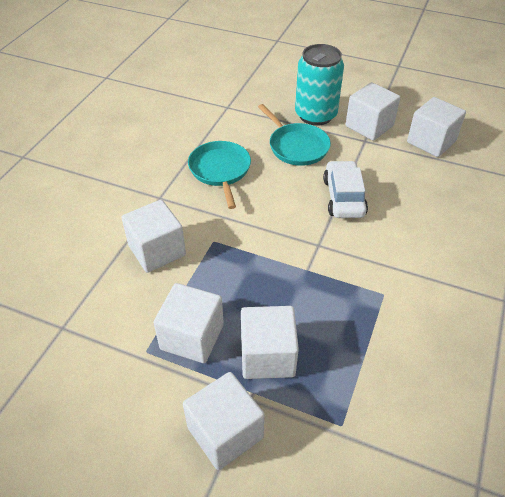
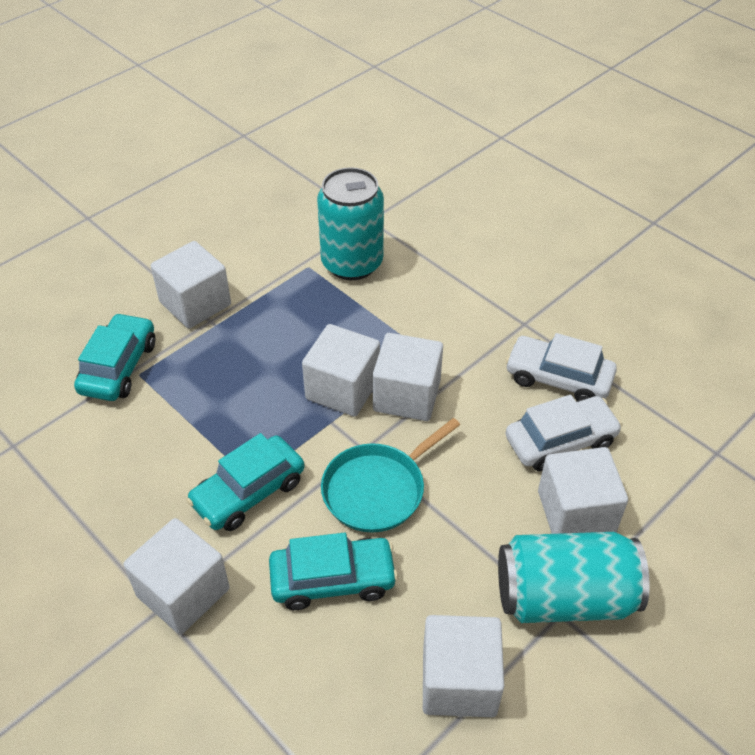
turquoise can: [295,44,344,126] = 1 -> [317,167,384,280] [498,532,650,623] = 2
turquoise car: none = 0 -> [74,313,155,401] [186,433,304,531] [269,533,398,610] = 3
turquoise pan: [188,141,251,209] [258,104,331,166] = 2 -> [321,418,460,533] = 1
white car: [323,160,368,218] = 1 -> [505,333,617,401] [506,395,622,471] = 2

